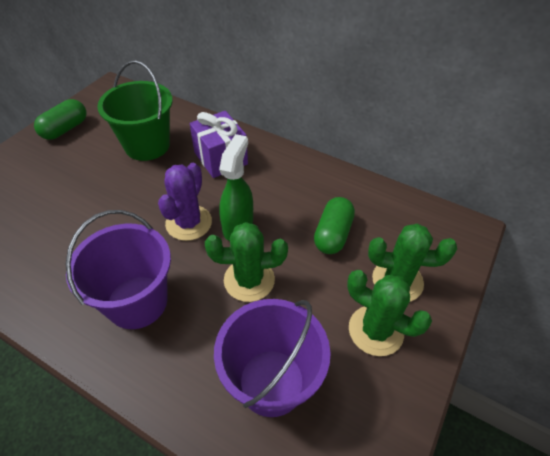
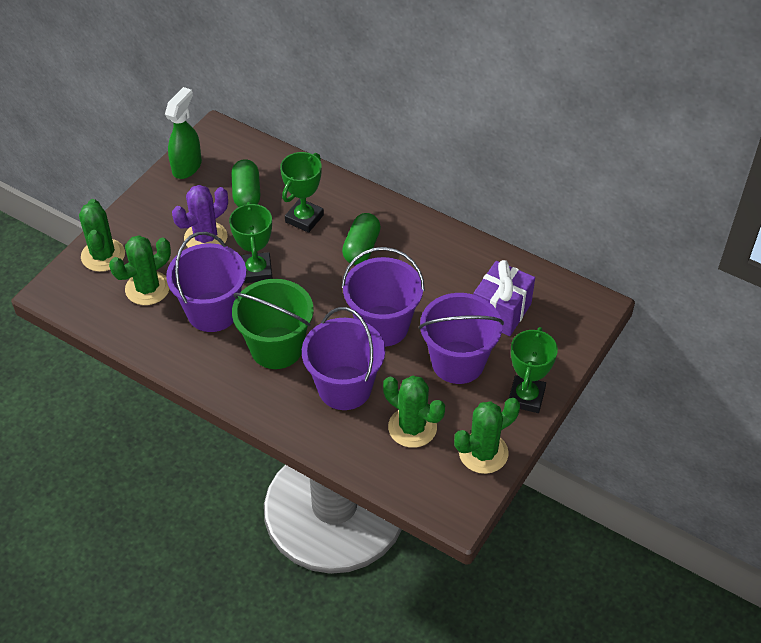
green cactus: [205,222,288,302] [347,270,432,356] [368,223,457,301] = 3 -> [79,199,125,272] [109,235,171,305] [383,376,445,448] [454,398,520,474] = 4
green trophy: none = 0 -> [229,202,273,283] [280,152,324,233] [509,327,558,413] = 3
purple bucket: [66,210,171,329] [214,299,331,417] = 2 -> [166,232,246,332] [302,307,385,410] [342,247,425,347] [419,293,504,384] = 4

